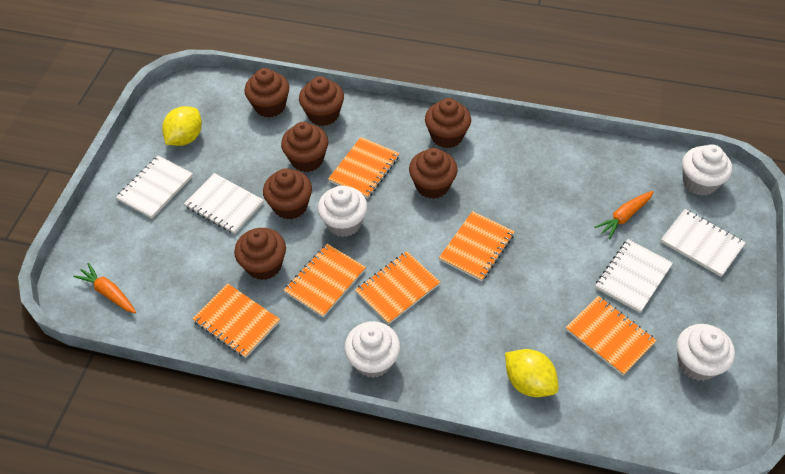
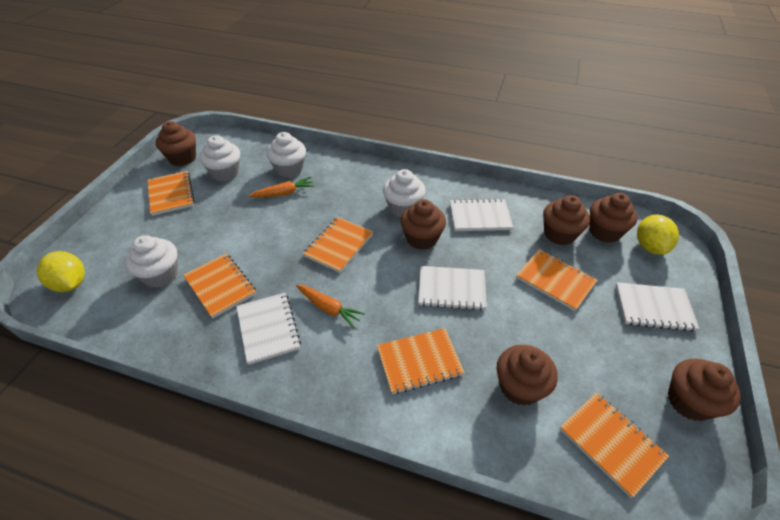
brown cupcake: [234,228,286,280] [244,68,289,118] [263,168,312,220] [281,122,328,172] [299,76,344,126] [409,148,457,199] [425,98,471,148] = 7 -> [156,121,196,166] [400,199,446,250] [497,345,558,406] [543,195,590,245] [589,193,638,243] [668,358,741,421] = 6

